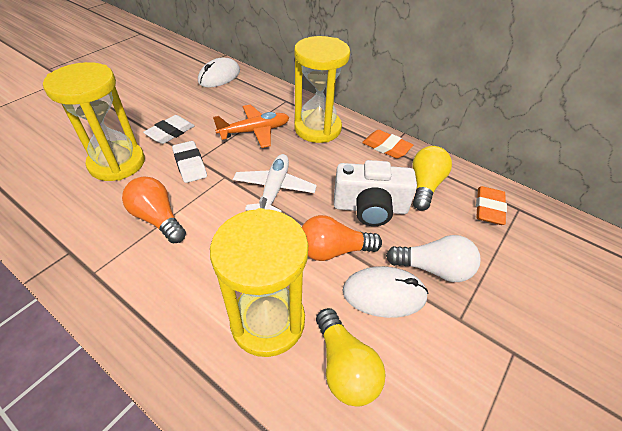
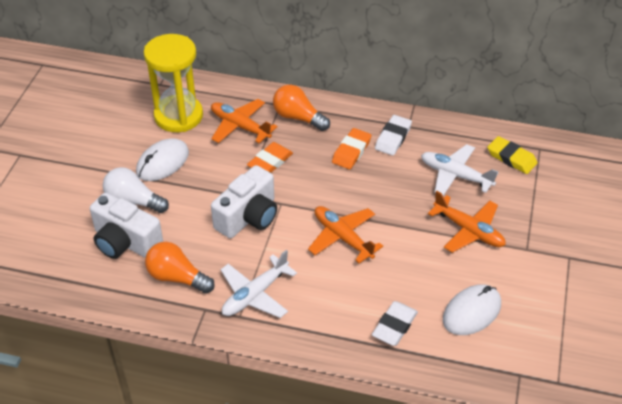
orange plane: [213,104,290,148] = 1 -> [211,99,278,143] [308,206,383,263] [428,191,506,253] = 3
white camera: [334,160,417,226] = 1 -> [90,193,163,259] [211,165,277,238] = 2
white plane: [233,154,317,212] = 1 -> [221,250,297,318] [421,144,499,196] = 2
yellow eraser: none = 0 -> [487,136,538,174] = 1
yellow hourglass: [43,62,145,181] [210,208,308,357] [294,36,350,143] = 3 -> [144,34,203,132] = 1
yellow light bulb: [316,308,385,407] [412,146,452,211] = 2 -> none = 0

